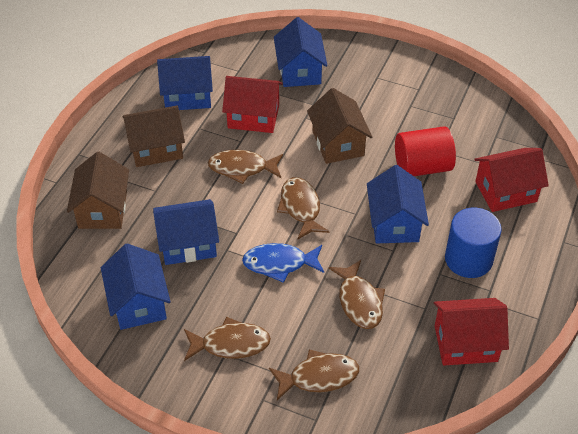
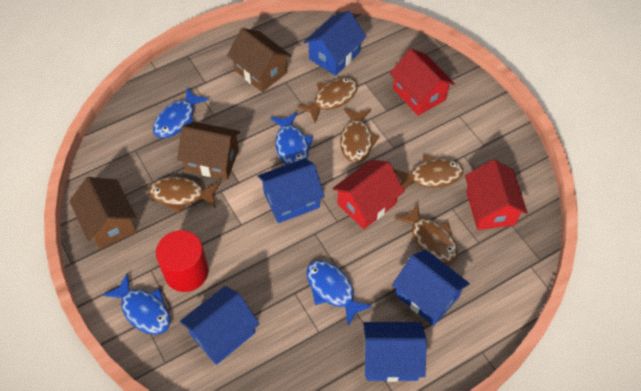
blue cylinder: [445,208,502,278] = 1 -> none = 0
blue fish: [242,243,324,283] = 1 -> [103,274,170,335] [153,88,209,138] [270,112,313,165] [306,261,372,326] = 4

